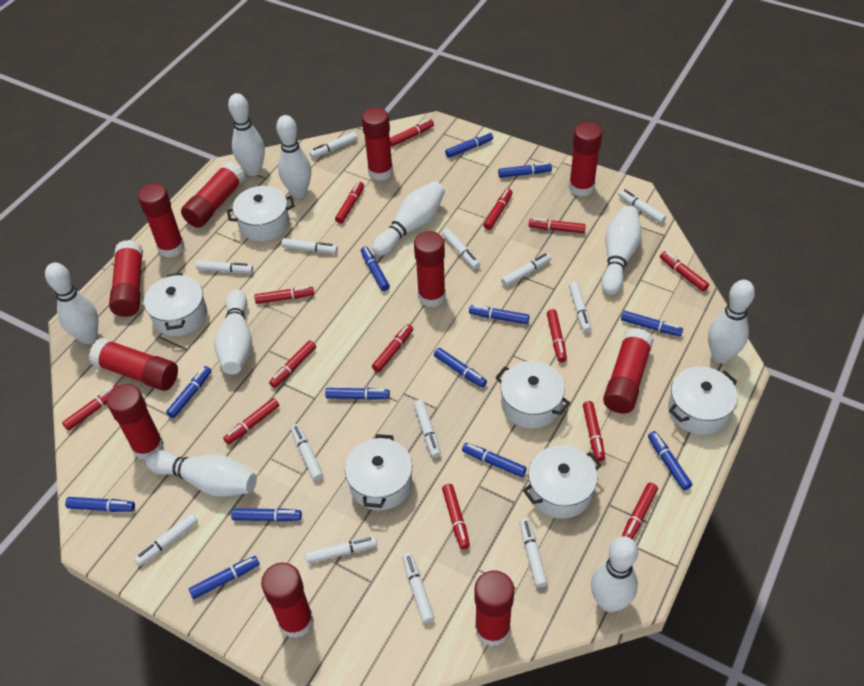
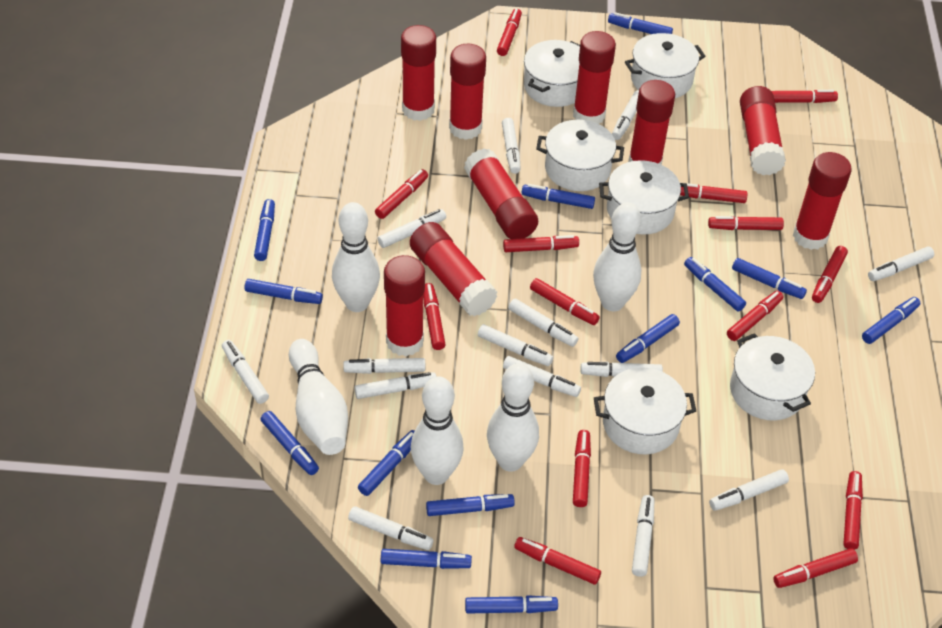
red glue stick: [89,338,178,391] [107,384,164,460] [109,240,143,317] [138,183,185,258] [181,161,245,228] [261,563,314,638] [362,107,393,181] [414,231,446,307] [474,570,514,647] [569,122,602,197] [603,328,654,414] = 11 -> [384,255,425,356] [401,25,436,121] [410,222,497,316] [449,44,486,140] [464,148,538,239] [573,31,616,124] [628,80,675,165] [740,86,786,175] [793,152,852,250] = 9
white bowling pin: [45,262,98,344] [145,450,257,497] [214,289,252,374] [228,93,265,176] [276,115,311,198] [372,181,445,256] [591,536,638,612] [601,206,641,295] [708,280,755,363] = 9 -> [289,339,348,455] [332,202,380,312] [411,376,464,485] [487,363,539,472] [593,202,641,311] = 5
white marker: [134,513,198,566] [196,260,253,273] [281,238,338,254] [291,424,323,481] [305,536,377,564] [309,132,358,158] [402,553,435,623] [414,400,441,458] [442,228,480,269] [501,253,551,287] [519,518,548,588] [569,282,591,333] [618,189,666,224] = 13 -> [222,340,269,404] [343,358,425,374] [348,506,434,550] [354,372,437,399] [378,209,446,248] [478,324,553,366] [502,118,521,174] [503,356,581,397] [508,298,578,347] [580,362,663,377] [612,90,639,140] [632,495,654,577] [709,469,789,511] [868,246,934,281] = 14

